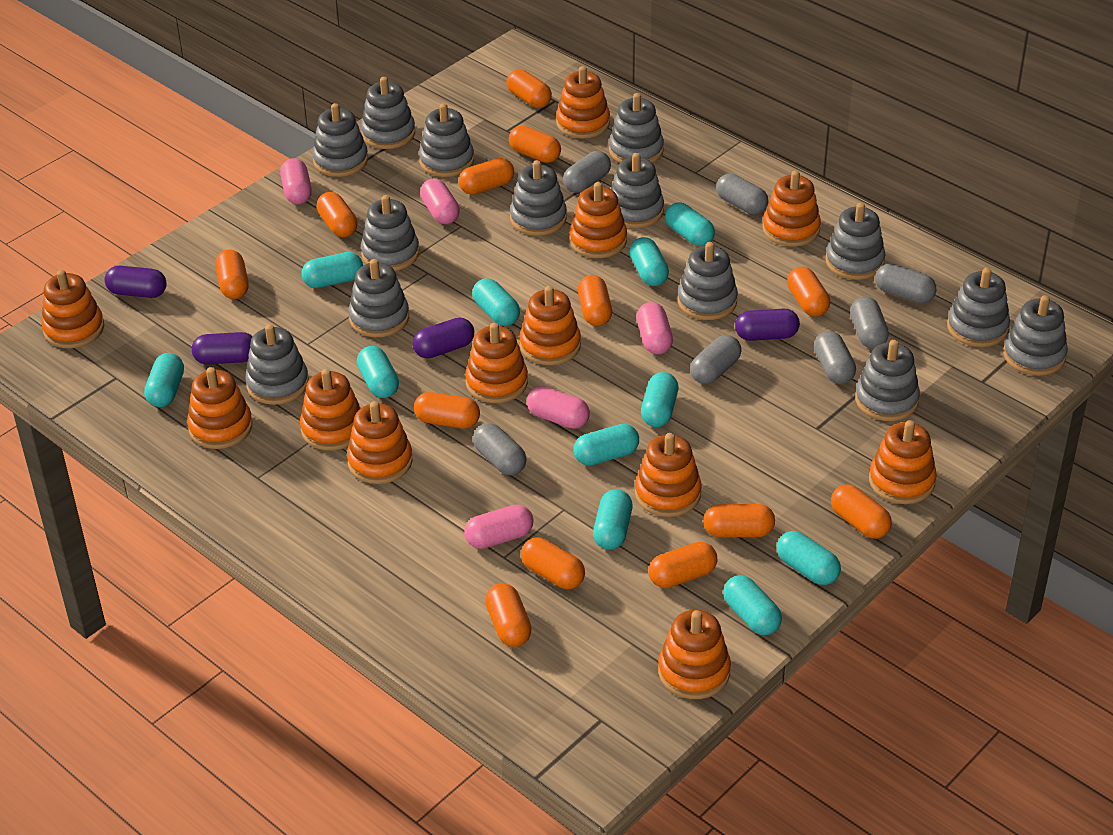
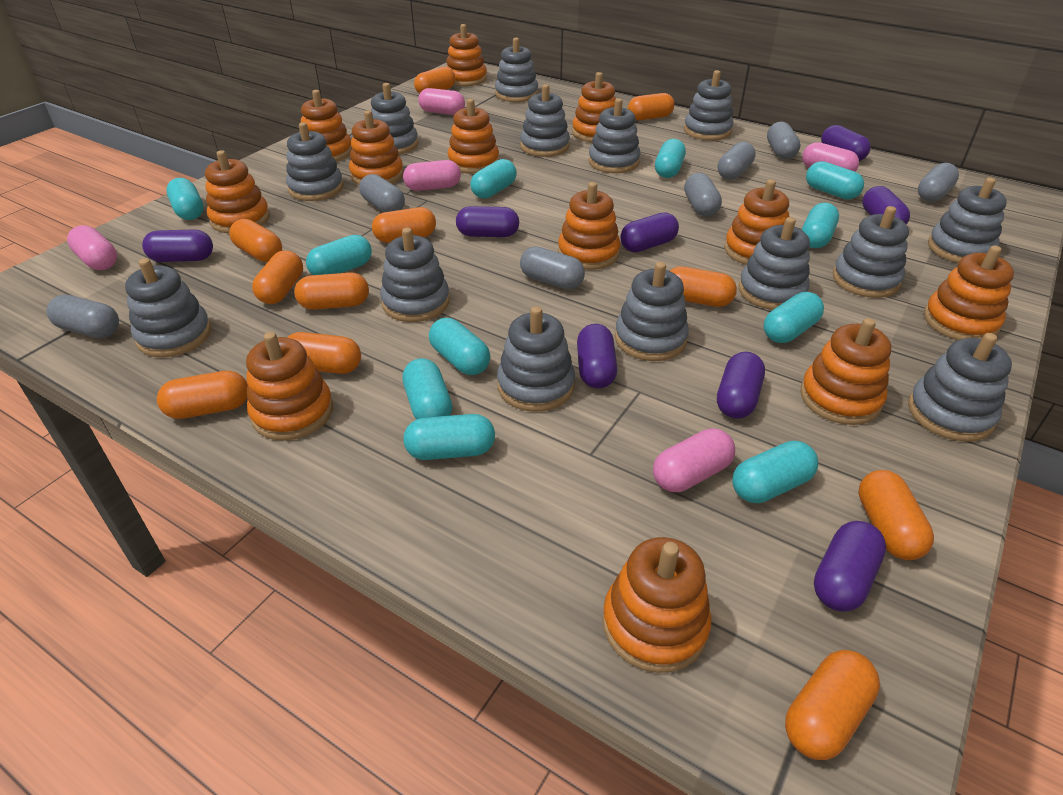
orange capsule: [215,250,249,299] [316,192,358,237] [414,392,480,429] [459,158,514,195] [485,583,532,647] [506,69,552,108] [509,126,561,163] [521,538,585,589] [578,275,612,326] [648,542,717,588] [703,504,775,537] [787,266,830,317] [831,484,892,539] = 13 -> [157,371,248,419] [229,219,282,262] [252,250,303,304] [287,332,361,374] [294,272,369,310] [372,207,436,243] [414,67,455,94] [628,93,674,120] [670,266,737,307] [785,650,880,760] [858,470,934,560] = 11
purple capsule: [105,266,167,298] [192,332,253,364] [413,317,474,358] [735,309,800,341] = 4 -> [142,229,213,262] [456,206,519,237] [577,324,617,389] [620,212,679,252] [717,352,765,419] [814,521,886,612] [821,125,871,161] [862,186,910,225] = 8

